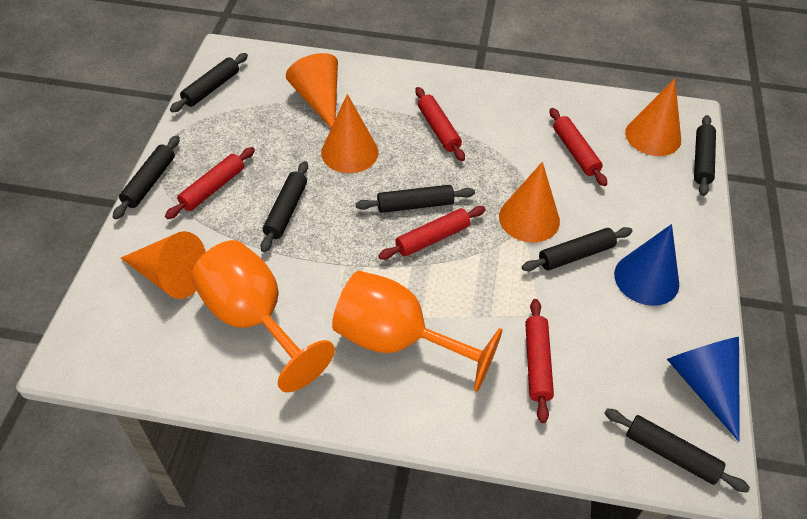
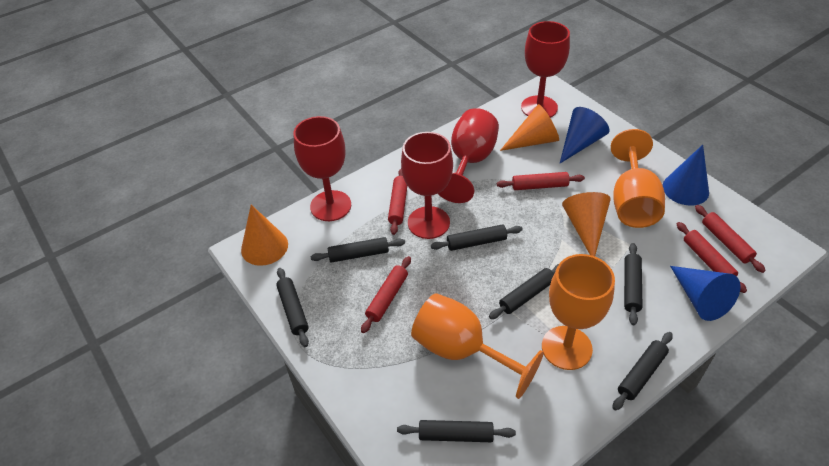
blue cone: [614,224,679,306] [667,337,740,442] = 2 -> [560,107,609,163] [663,145,709,206] [670,266,741,321] = 3
orange cone: [121,231,206,299] [286,53,338,128] [321,94,378,173] [499,162,560,243] [625,78,681,156] = 5 -> [241,205,288,266] [500,104,559,151] [562,192,611,256] = 3
orange goblet: [191,240,335,392] [332,271,502,392] = 2 -> [411,293,544,399] [542,254,615,370] [611,129,665,228] = 3
red goblet: none = 0 -> [293,116,351,221] [401,132,453,239] [438,108,499,203] [521,21,570,118] = 4

